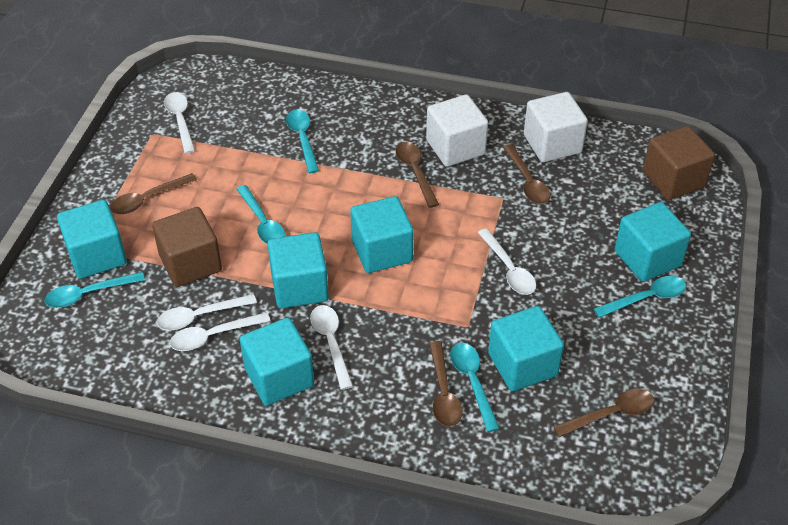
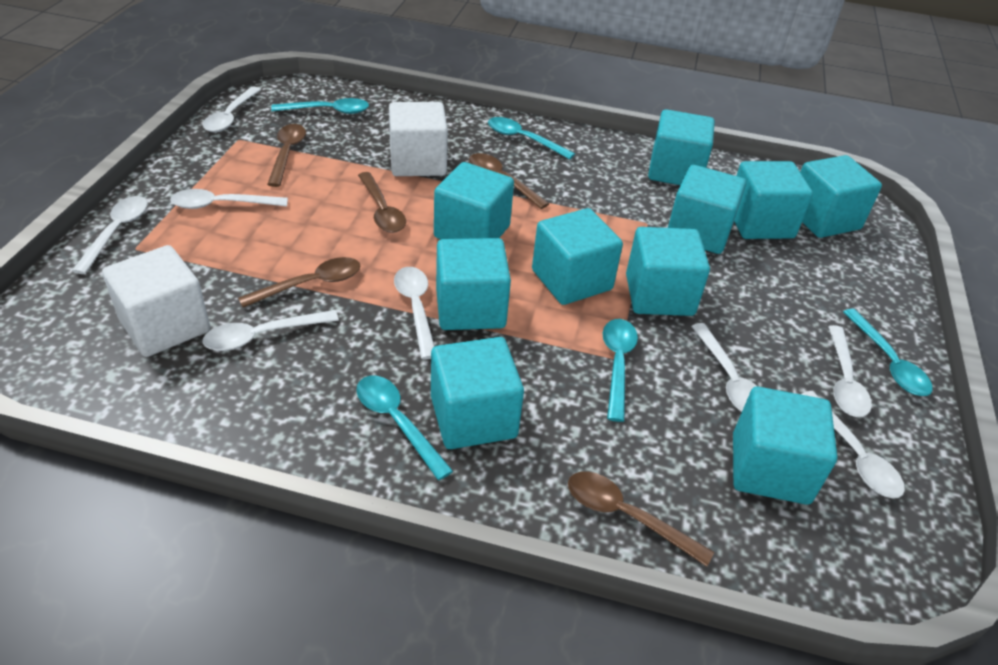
brown cube: [152,207,222,287] [643,126,715,200] = 2 -> none = 0
turquoise cube: [57,200,127,279] [240,318,314,406] [268,232,329,309] [350,196,414,273] [488,306,564,391] [615,202,691,282] = 6 -> [431,337,524,449] [434,162,514,239] [436,238,511,330] [532,208,623,305] [626,227,710,316] [648,109,715,185] [668,165,746,254] [733,387,837,505] [734,161,813,239] [800,155,882,238] = 10
white spoon: [157,294,257,330] [164,92,195,154] [170,312,271,351] [310,305,353,390] [478,228,536,295] = 5 -> [72,196,148,274] [170,189,288,209] [202,310,339,351] [203,87,261,132] [394,267,435,359] [691,323,758,412] [801,391,905,499] [828,325,872,417] = 8

